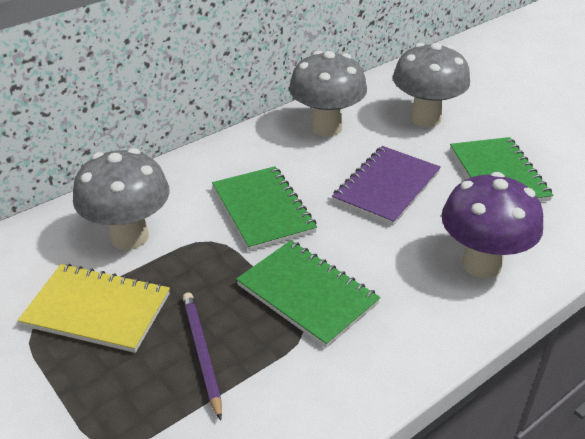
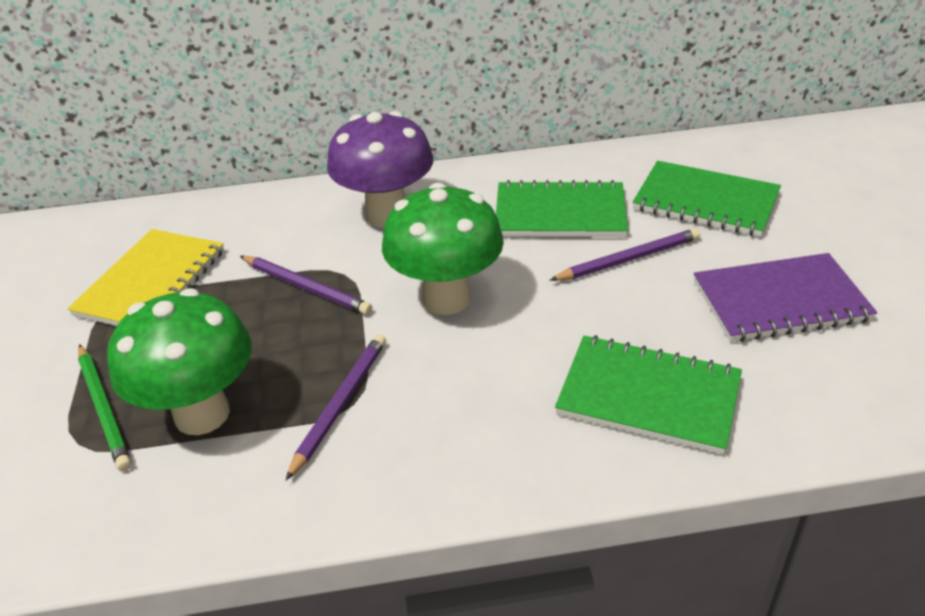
green mushroom: none = 0 -> [107,288,252,435] [382,183,504,315] = 2
green pencil: none = 0 -> [78,344,132,472] = 1
grey mushroom: [73,148,169,250] [289,51,367,137] [393,43,470,127] = 3 -> none = 0
purple pencil: [183,292,222,421] = 1 -> [240,256,372,315] [286,334,386,480] [549,228,700,281] = 3

